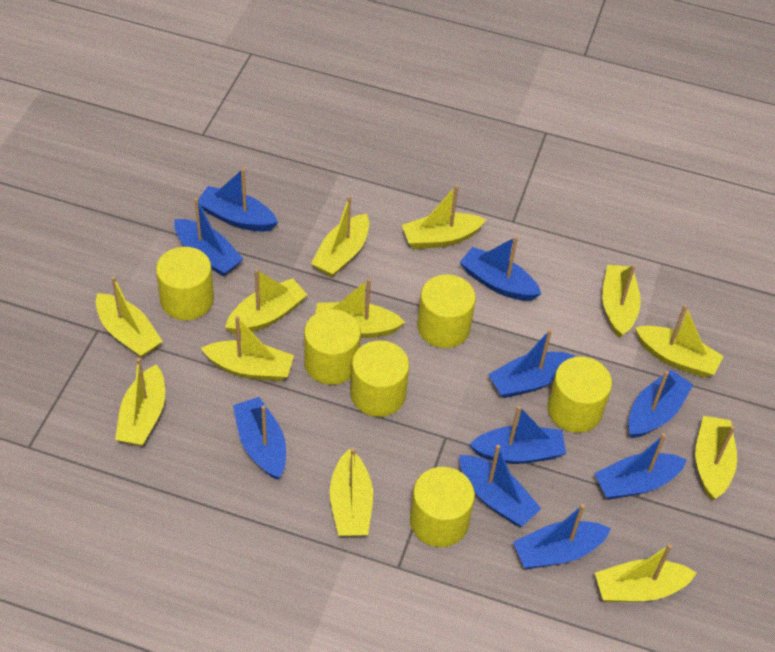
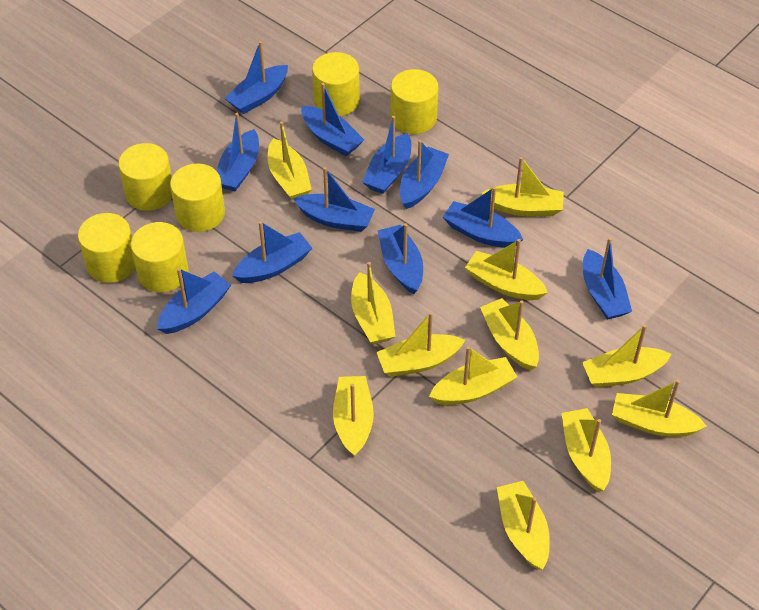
blue boat: [174,198,243,276] [198,168,278,232] [233,397,286,480] [459,445,541,526] [460,236,541,301] [469,406,566,464] [488,329,575,398] [513,504,611,569] [594,434,687,500] [628,370,693,438] = 10 -> [157,268,231,334] [217,113,259,192] [225,41,288,114] [232,221,312,283] [293,167,375,232] [301,83,364,156] [362,116,411,194] [378,223,423,294] [400,140,449,209] [443,187,523,248] [583,238,632,320] = 11

